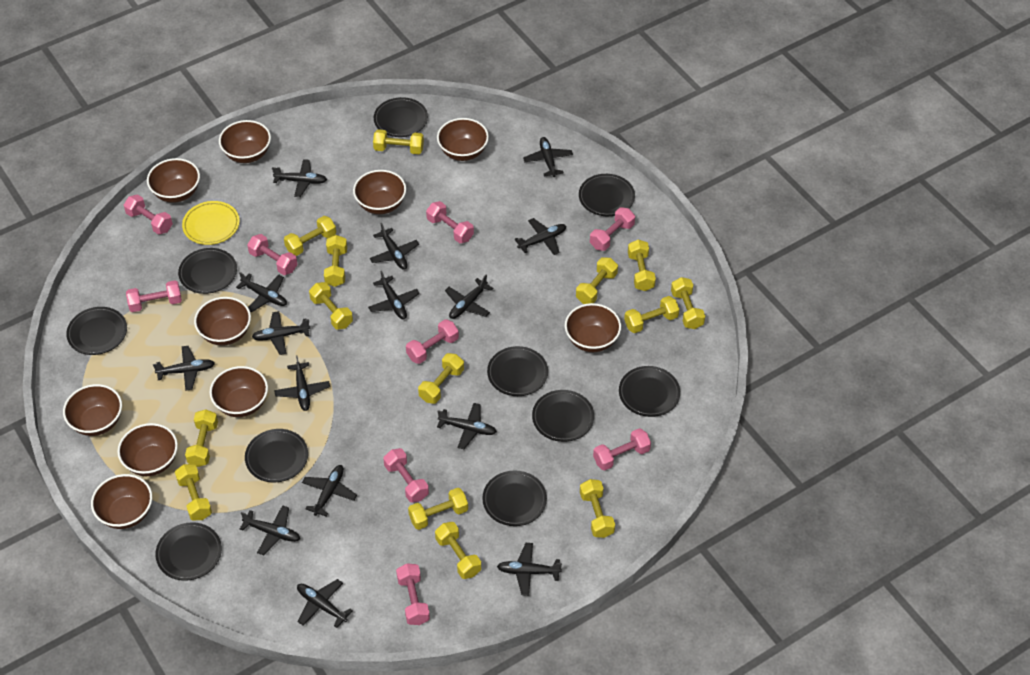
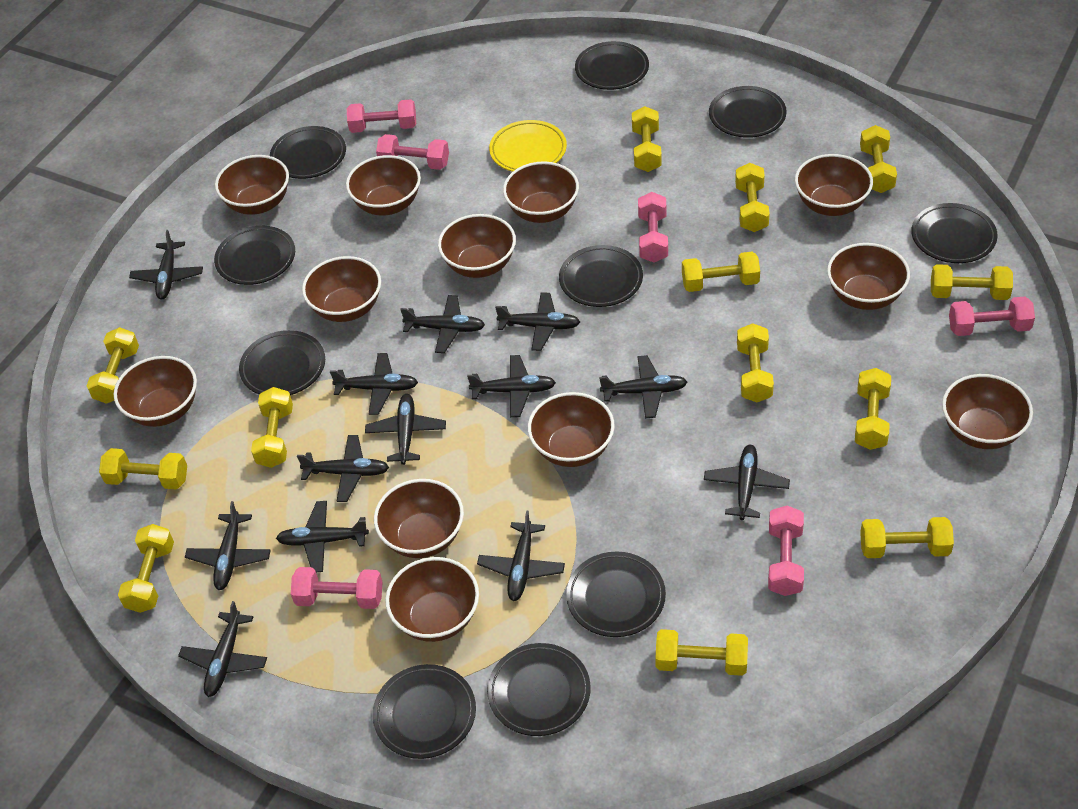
black plane: [153,346,215,391] [236,272,287,313] [240,505,300,555] [252,311,310,355] [272,159,327,197] [274,356,330,411] [297,579,353,628] [302,465,357,517] [368,271,420,320] [370,223,419,270] [437,403,497,449] [445,275,494,319] [497,543,562,596] [514,218,566,255] [523,137,573,177] = 15 -> [129,230,203,299] [178,601,267,697] [185,501,271,590] [276,501,369,572] [297,435,389,502] [330,353,418,415] [365,394,446,465] [400,295,485,353] [467,355,556,417] [477,510,565,601] [495,292,580,351] [599,355,687,418] [704,445,790,520] = 13
brown bowl: [63,384,122,436] [91,474,152,529] [117,423,178,476] [147,158,200,203] [194,297,251,346] [210,366,268,417] [219,120,271,163] [353,170,406,214] [437,118,489,161] [565,303,621,352] = 10 -> [114,356,197,427] [215,155,289,215] [302,256,381,322] [346,155,421,216] [374,479,464,558] [385,557,479,642] [438,214,516,278] [503,161,579,223] [528,392,615,467] [795,154,873,216] [827,243,910,310] [942,374,1033,449] = 12
pink dumbbell: [124,194,173,235] [126,280,182,312] [247,234,297,275] [383,448,429,503] [396,563,430,625] [406,319,459,364] [426,201,474,243] [590,207,635,251] [593,428,651,470] = 9 -> [291,567,382,609] [347,99,416,133] [376,134,449,170] [638,192,668,262] [768,506,804,596] [949,297,1035,336] = 6
yellow dumbbell: [175,464,212,520] [185,409,218,467] [284,216,336,256] [309,282,353,329] [324,235,347,287] [373,129,424,154] [408,488,468,530] [418,353,464,404] [435,522,481,579] [576,257,618,304] [580,479,615,538] [624,296,679,333] [628,240,656,291] [671,277,705,329] = 14 -> [86,327,139,404] [99,448,187,489] [118,524,174,613] [251,387,293,468] [632,106,662,172] [655,629,748,676] [682,252,760,292] [735,163,770,232] [737,323,774,402] [855,368,891,450] [860,125,897,193] [860,517,954,558] [931,264,1013,300] = 13

